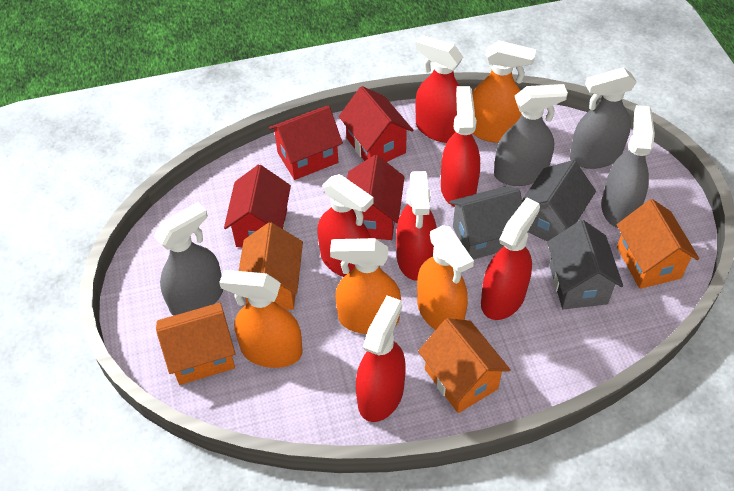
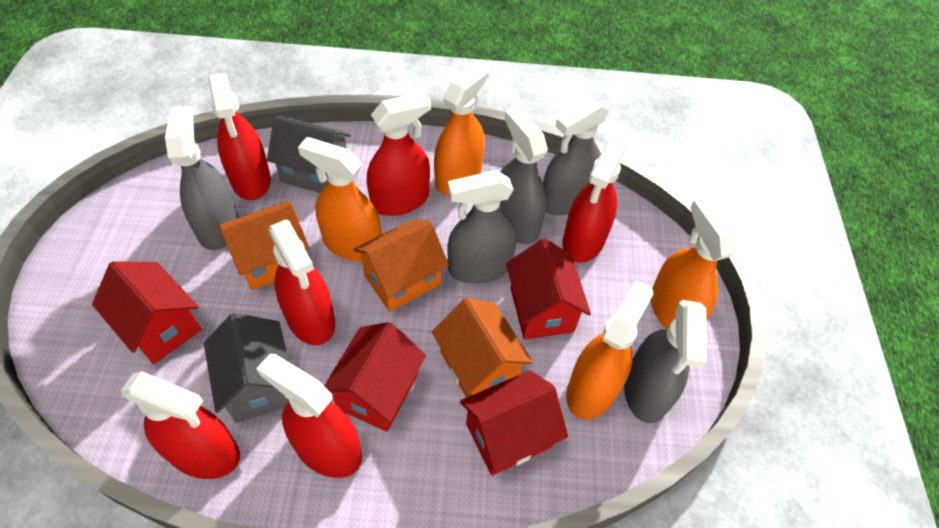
grey house: [449,187,522,260] [522,160,596,242] [547,220,623,309] = 3 -> [204,313,289,423] [267,116,351,193] = 2
grey spray bottle: [154,202,223,316] [494,84,568,186] [570,67,637,169] [601,105,655,228] = 4 -> [165,106,239,250] [447,170,517,284] [500,107,548,244] [543,98,610,215] [624,300,707,423] = 5
orange house: [156,302,236,385] [239,222,303,310] [418,318,511,413] [617,199,699,289] = 4 -> [220,201,309,290] [353,219,449,312] [432,298,533,398] = 3

